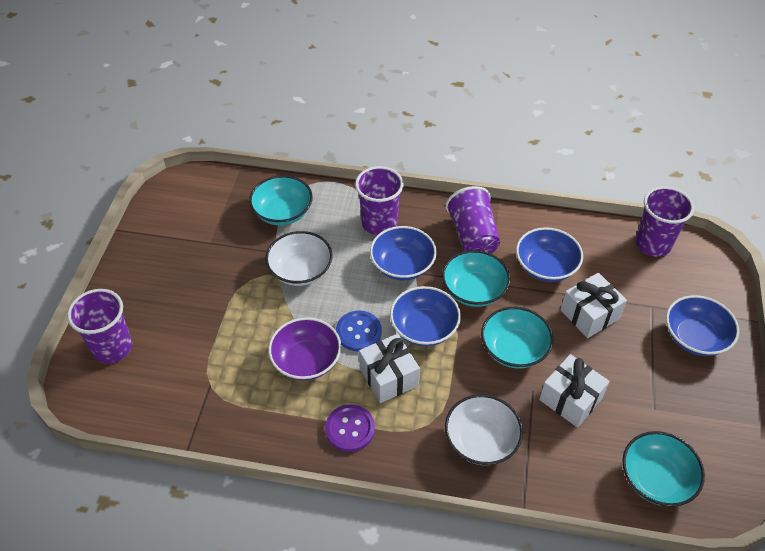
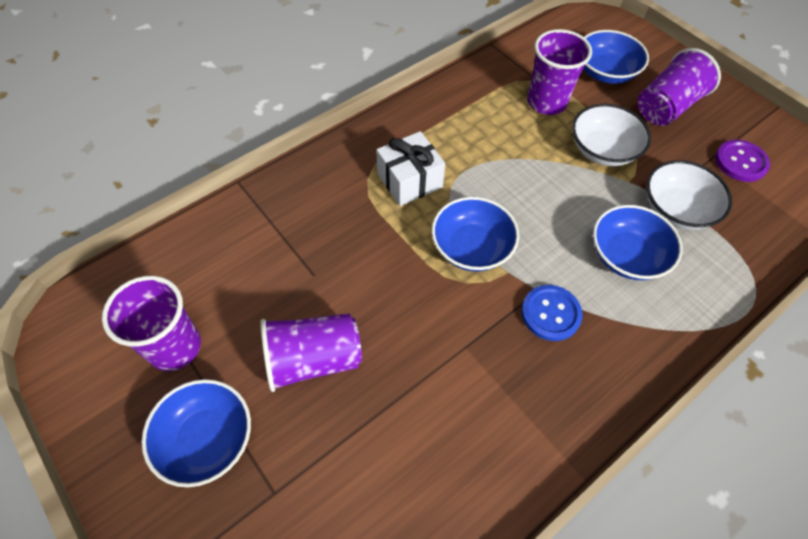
purple bowl: [268,317,341,381] = 1 -> none = 0
turquoise bowl: [249,175,313,225] [442,250,510,307] [481,307,554,369] [623,431,705,507] = 4 -> none = 0
white gift: [359,334,420,403] [539,354,610,427] [560,273,627,338] = 3 -> [376,131,445,206] = 1

